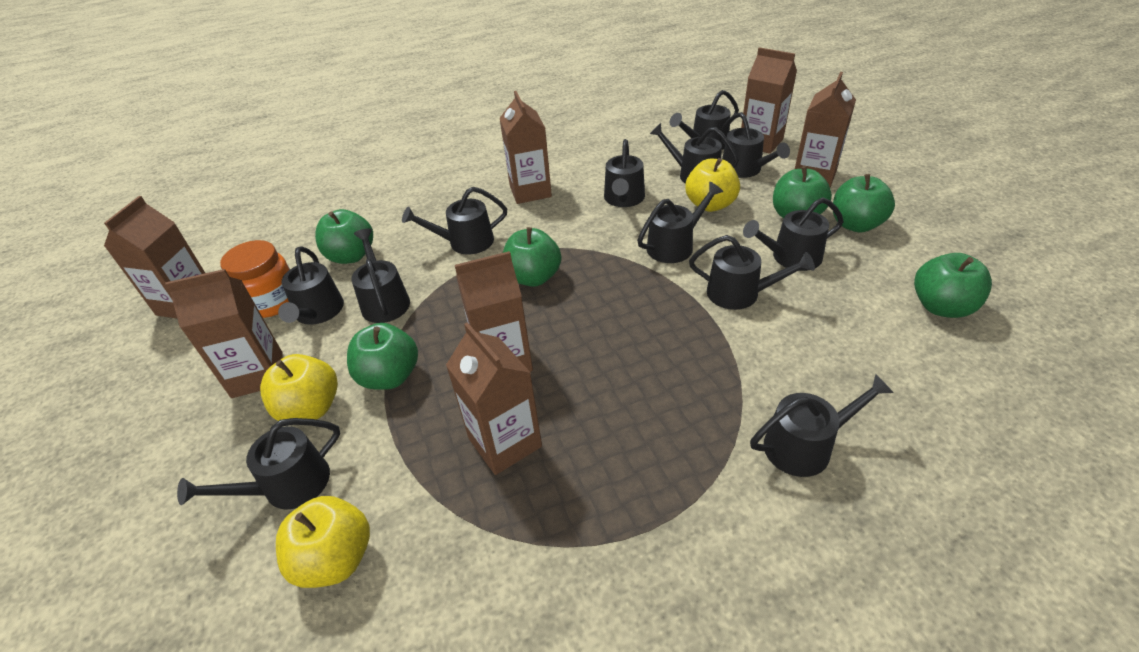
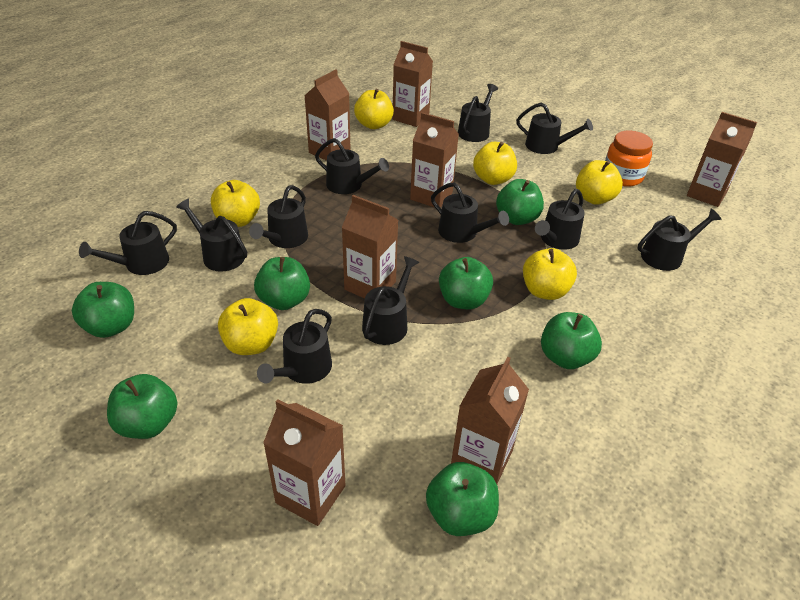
black watering can: [177,418,340,509] [278,246,344,325] [351,229,410,323] [402,187,507,254] [604,139,645,207] [637,182,723,263] [650,123,739,184] [670,90,739,150] [689,235,815,310] [720,112,790,178] [743,197,844,271] [750,374,894,477] = 12 -> [79,211,177,275] [176,199,247,272] [249,185,308,248] [257,309,332,384] [315,138,389,194] [362,256,419,345] [431,182,509,243] [458,84,498,142] [516,102,593,154] [535,189,585,250] [638,209,721,271] = 11
green apple: [315,209,373,264] [347,323,418,390] [503,227,561,287] [773,166,832,218] [833,174,895,233] [914,253,992,318] = 6 -> [72,282,134,338] [107,374,177,439] [254,257,310,310] [426,462,499,536] [439,257,493,309] [496,179,544,225] [541,312,602,369] = 7
yellow apple: [260,354,338,421] [276,496,370,588] [686,158,740,212] = 3 -> [211,180,260,227] [218,298,278,355] [354,89,394,129] [473,142,517,185] [523,248,577,300] [576,160,623,205] = 6

